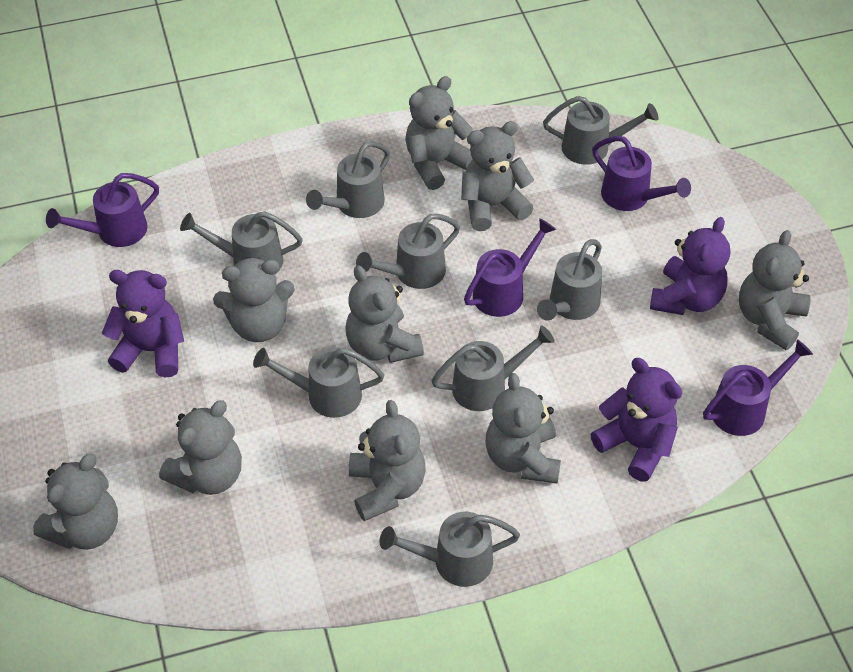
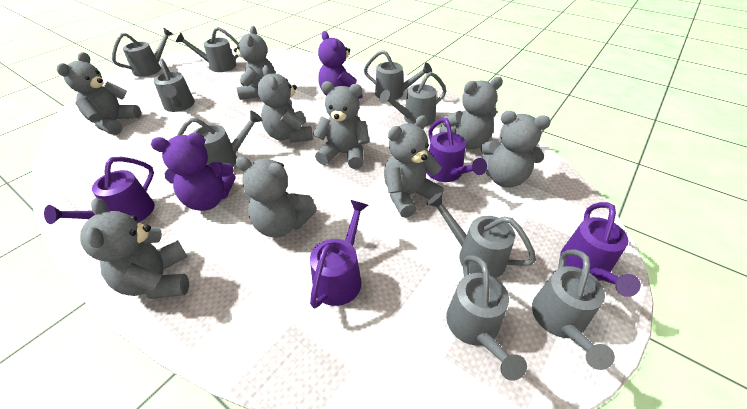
grey watering can: [180,211,303,274] [253,347,384,418] [306,141,390,218] [356,214,460,289] [380,512,520,587] [431,326,555,411] [537,239,602,321] [543,96,659,165] = 8 -> [112,27,173,77] [154,58,195,112] [176,27,239,72] [177,111,263,166] [364,50,432,100] [380,72,446,126] [427,192,536,278] [446,255,527,381] [532,250,615,370] = 9
purple teddy bear: [102,270,184,378] [591,358,682,482] [650,217,730,315] = 3 -> [151,133,235,211] [318,31,362,99] = 2

